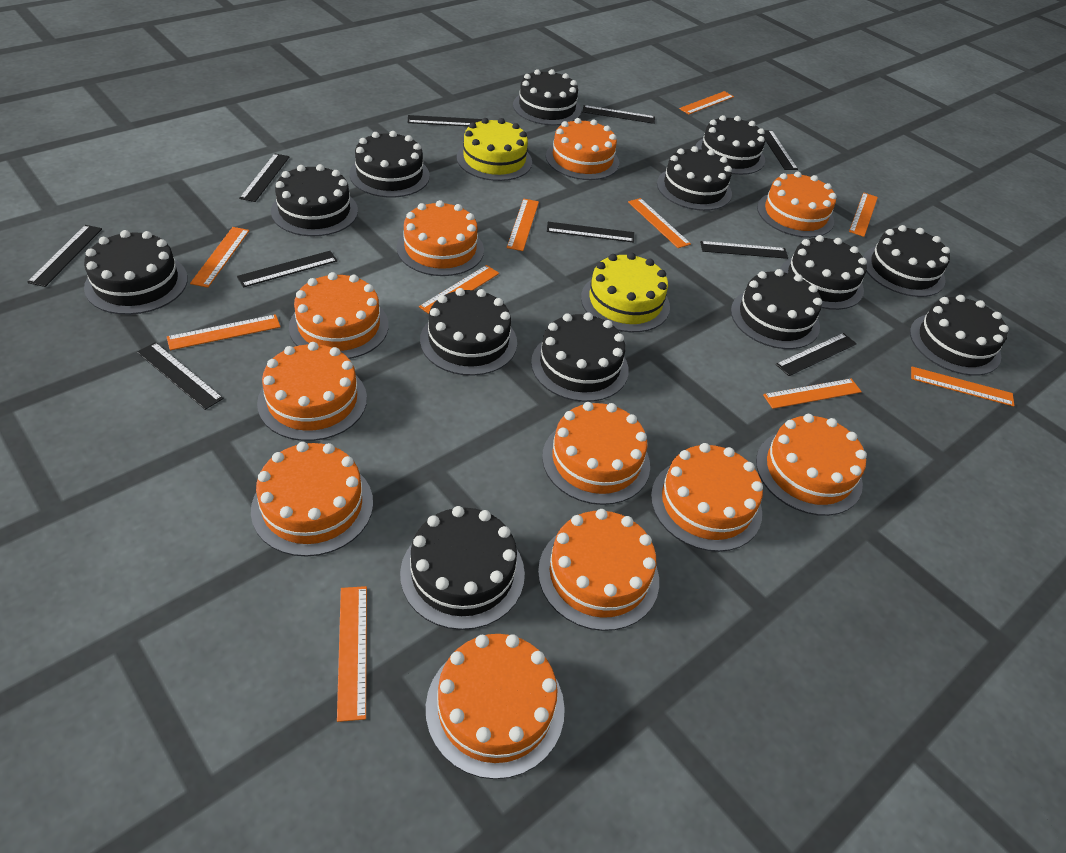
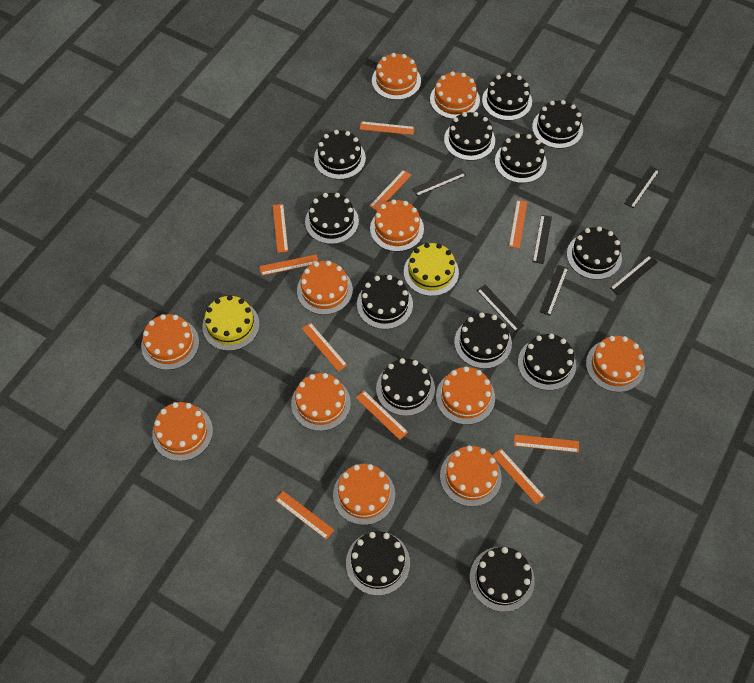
black ruler: [27,225,102,287] [137,342,224,410] [237,251,337,288] [239,153,290,202] [408,115,482,126] [547,222,634,243] [582,105,655,124] [700,241,788,259] [764,130,798,170] [776,333,857,376] = 10 -> [412,168,466,196] [477,285,524,332] [533,215,552,264] [540,265,568,316] [610,255,658,295] [624,166,659,208] = 6

